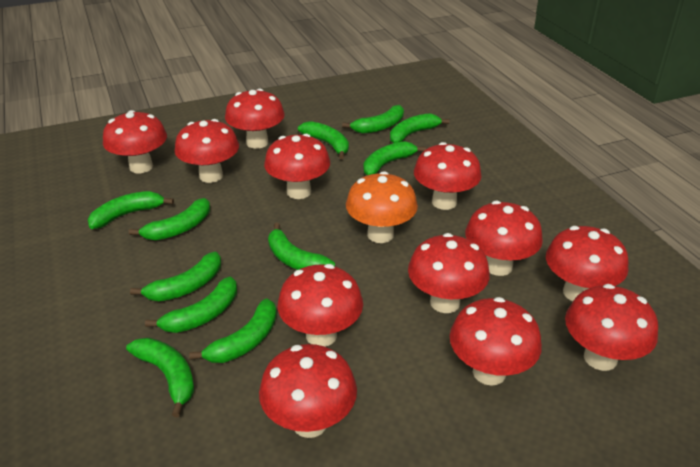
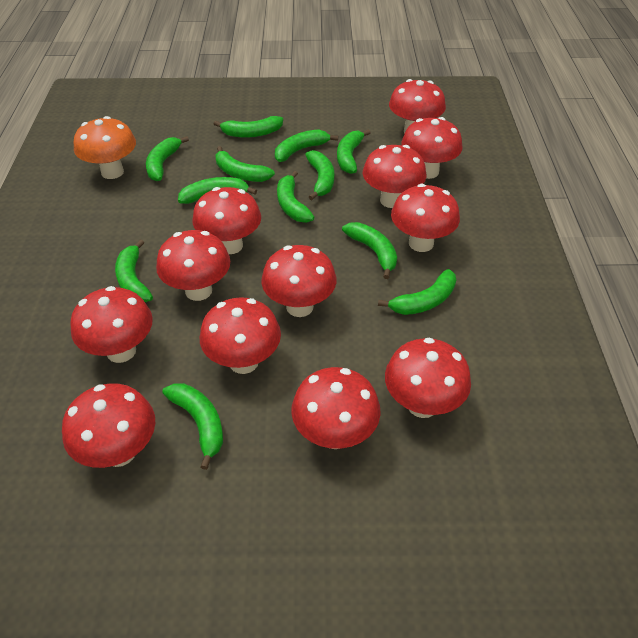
green banana: [88,191,174,229] [126,338,194,417] [129,198,210,240] [130,252,221,301] [145,277,237,333] [189,298,277,363] [268,223,335,270] [298,121,349,159] [342,105,404,134] [364,141,426,175] [390,113,450,143] = 11 -> [115,239,153,302] [146,136,189,181] [162,383,223,470] [178,177,257,204] [214,116,283,138] [216,146,275,182] [275,129,338,162] [277,171,314,223] [305,150,334,200] [337,129,371,174] [342,222,397,279] [378,269,456,315] = 12

